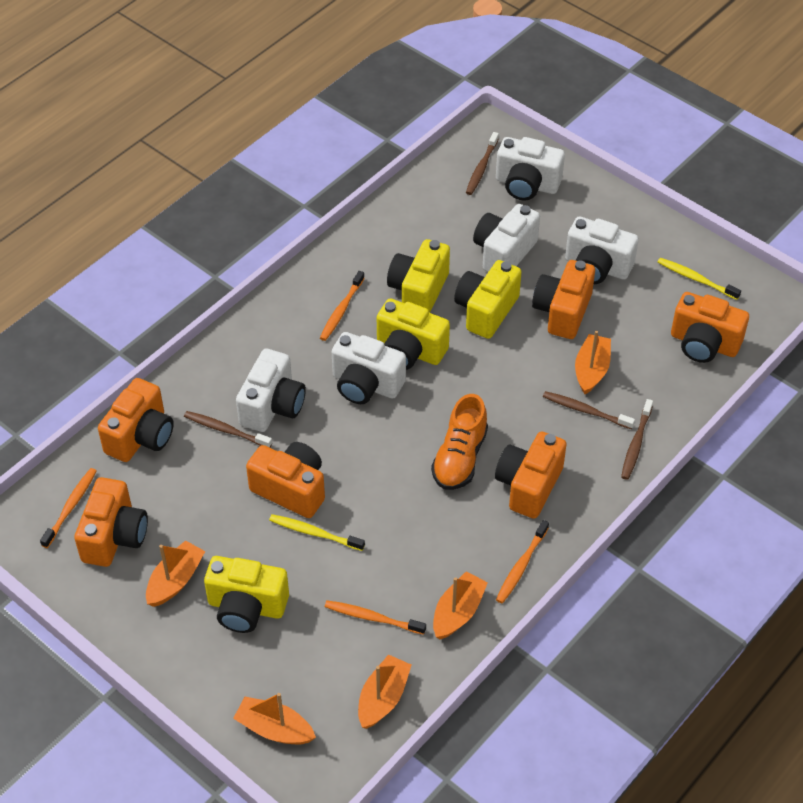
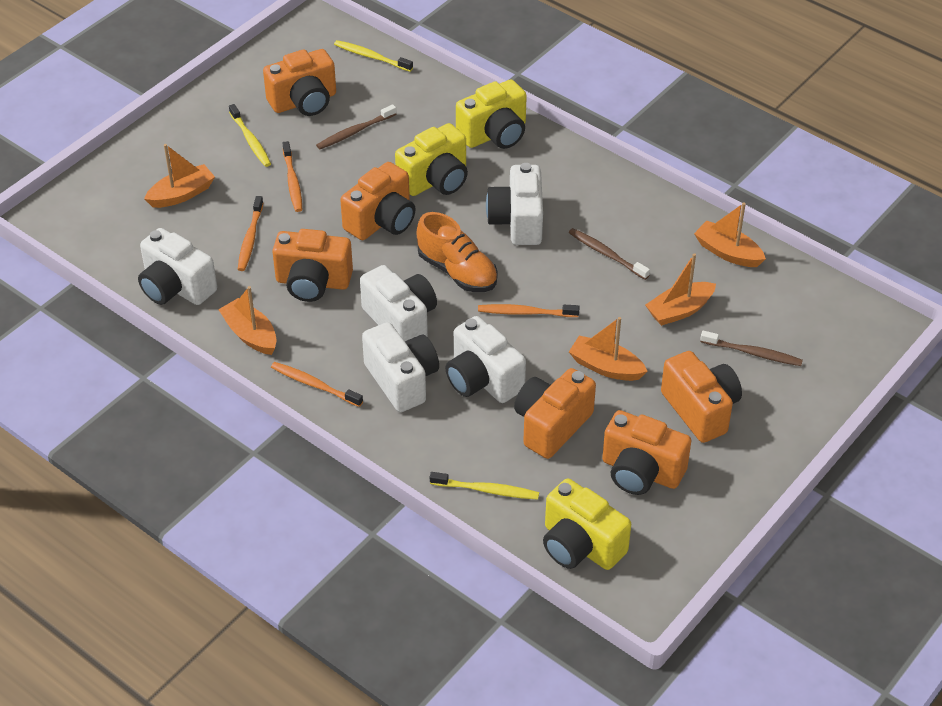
brown toothbrush: [184,411,272,447] [466,132,499,195] [543,391,635,429] [621,399,653,480] = 4 -> [316,104,396,149] [569,228,650,280] [700,330,803,366] = 3
yellow camera: [204,556,289,633] [377,299,450,370] [387,239,450,313] [454,260,521,339] = 4 -> [395,123,468,196] [456,79,527,149] [543,478,631,570] = 3
yellow toothbrush: [269,514,365,551] [658,258,741,300] = 2 -> [229,104,271,167] [334,40,413,72] [430,472,539,500] = 3

